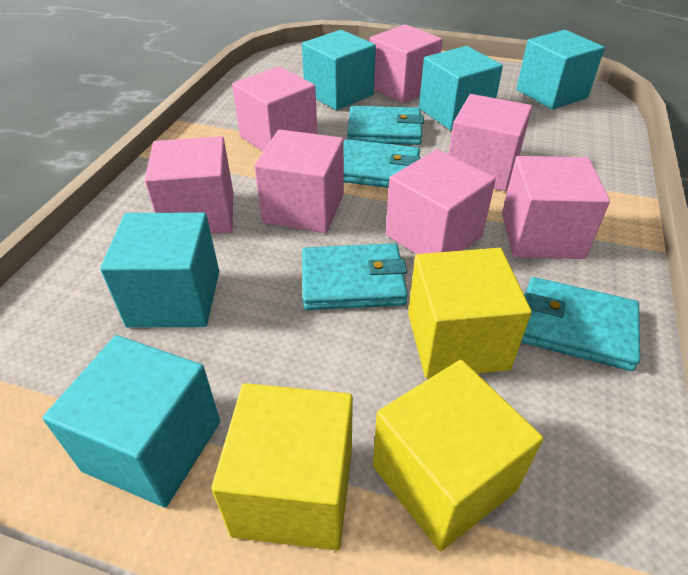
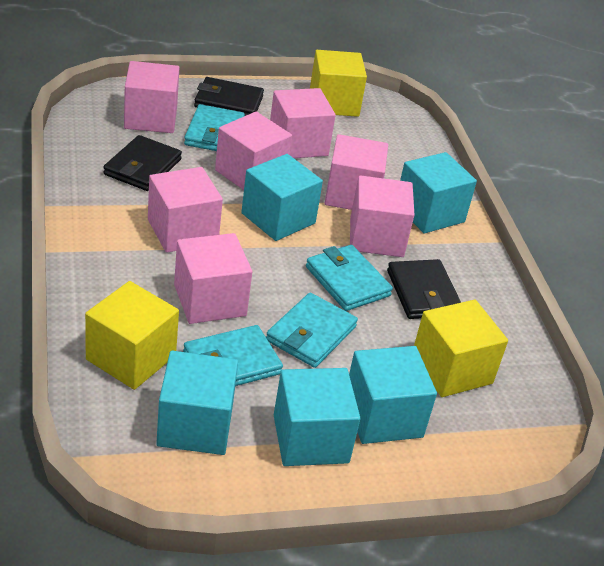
black wallet: none = 0 -> [103,135,182,191] [194,77,264,116] [387,259,461,319] = 3

